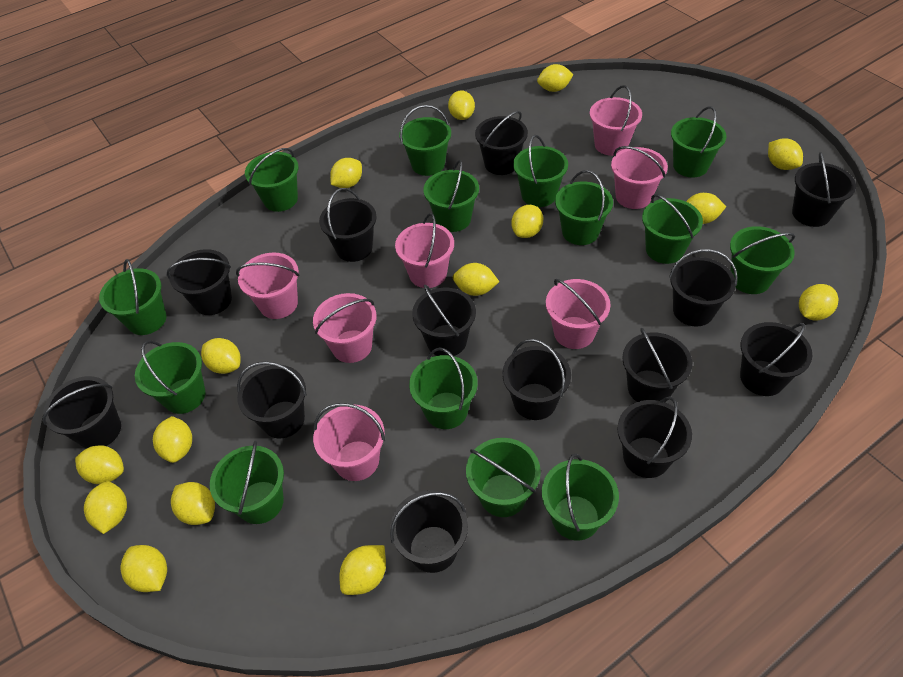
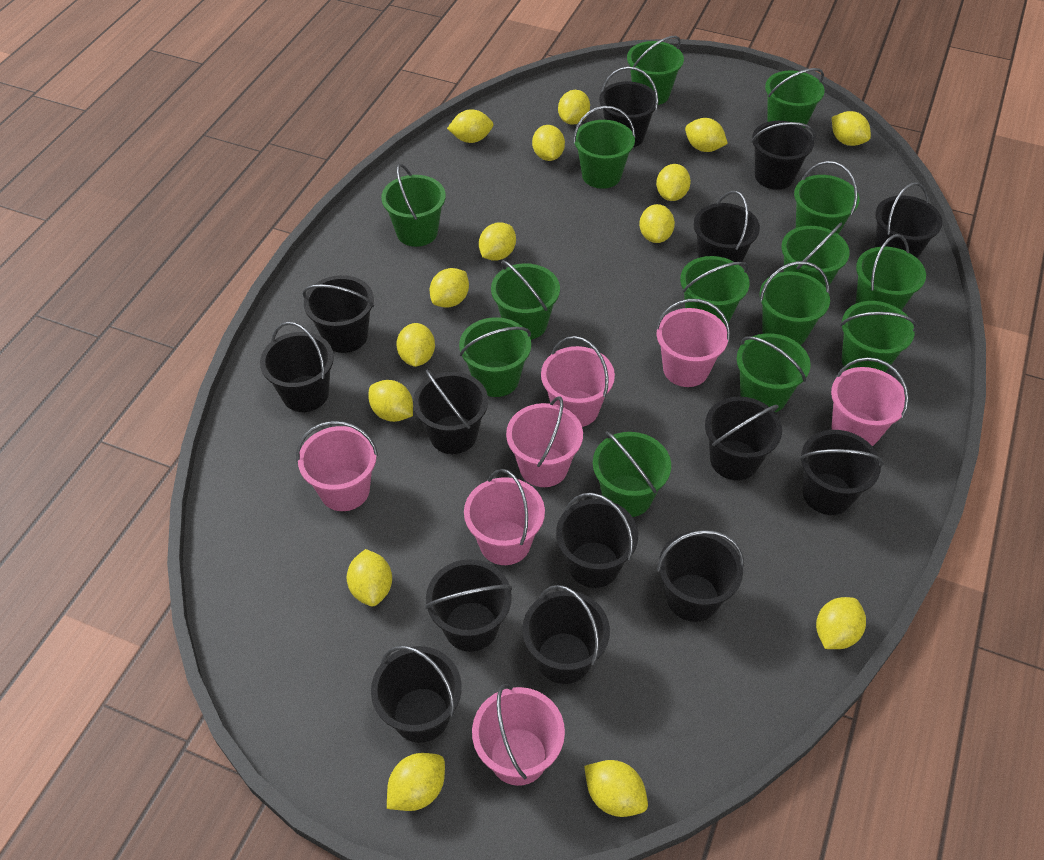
black bucket: [42,376,121,449] [167,249,232,315] [237,361,307,438] [319,188,377,262] [390,490,468,573] [412,285,476,356] [475,111,528,175] [502,339,571,420] [617,396,692,478] [622,328,692,402] [669,249,738,327] [740,322,812,396] [792,152,856,227] = 13 -> [260,322,334,412] [303,275,374,353] [371,646,462,743] [413,369,488,454] [425,559,512,652] [522,585,610,684] [556,493,638,588] [599,67,659,147] [657,530,744,622] [694,191,760,266] [705,396,782,480] [751,121,816,190] [799,430,884,515] [874,182,943,259] = 14

